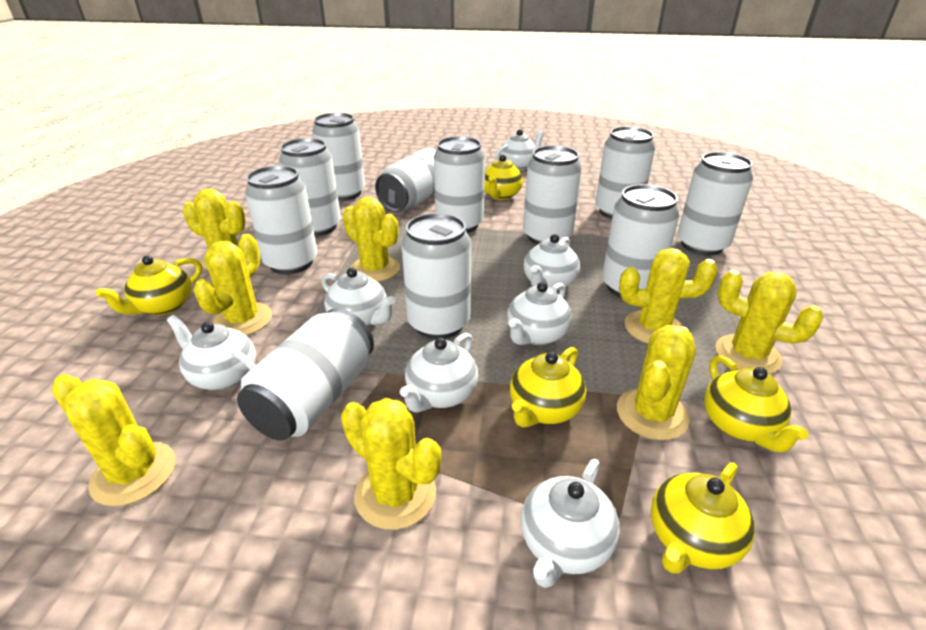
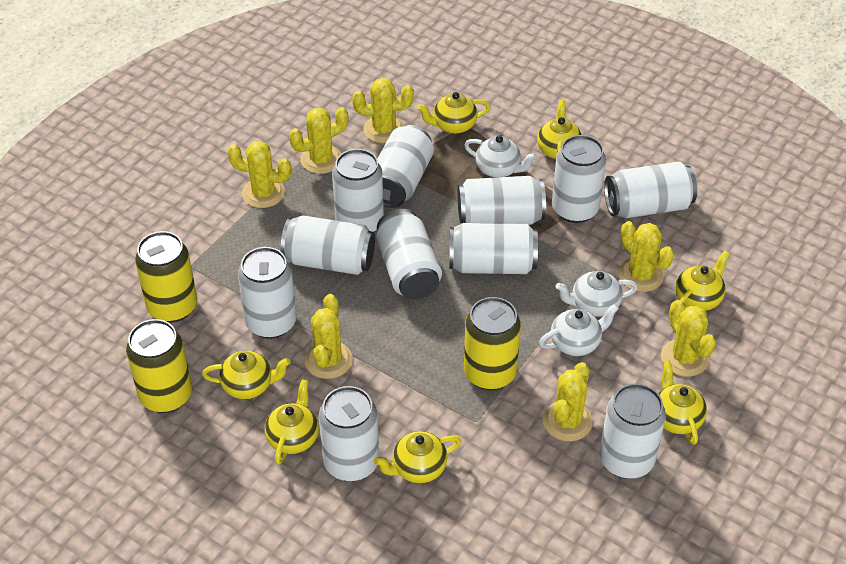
white teapot: [167,315,256,390] [322,268,395,327] [400,333,478,413] [494,129,545,170] [507,282,572,345] [521,459,620,588] [524,234,580,287] = 7 -> [464,135,537,178] [539,304,619,356] [555,271,638,317] = 3
yellow cactus: [52,374,175,506] [183,189,245,270] [193,234,272,335] [341,398,441,530] [343,197,400,282] [617,325,696,440] [619,248,718,344] [715,270,823,374] = 8 -> [227,141,291,208] [289,107,348,174] [305,294,353,379] [352,78,414,143] [543,362,593,441] [618,221,674,292] [661,300,716,377] = 7
yellow can: none = 0 -> [126,319,192,413] [135,231,197,323] [464,297,521,390] = 3
yellow teapot: [96,255,202,315] [484,155,523,200] [510,347,586,428] [651,462,755,573] [704,355,809,452] = 5 -> [202,351,291,399] [265,379,319,465] [374,431,461,483] [417,92,490,134] [537,100,582,159] [658,361,707,445] [675,251,730,311] = 7

